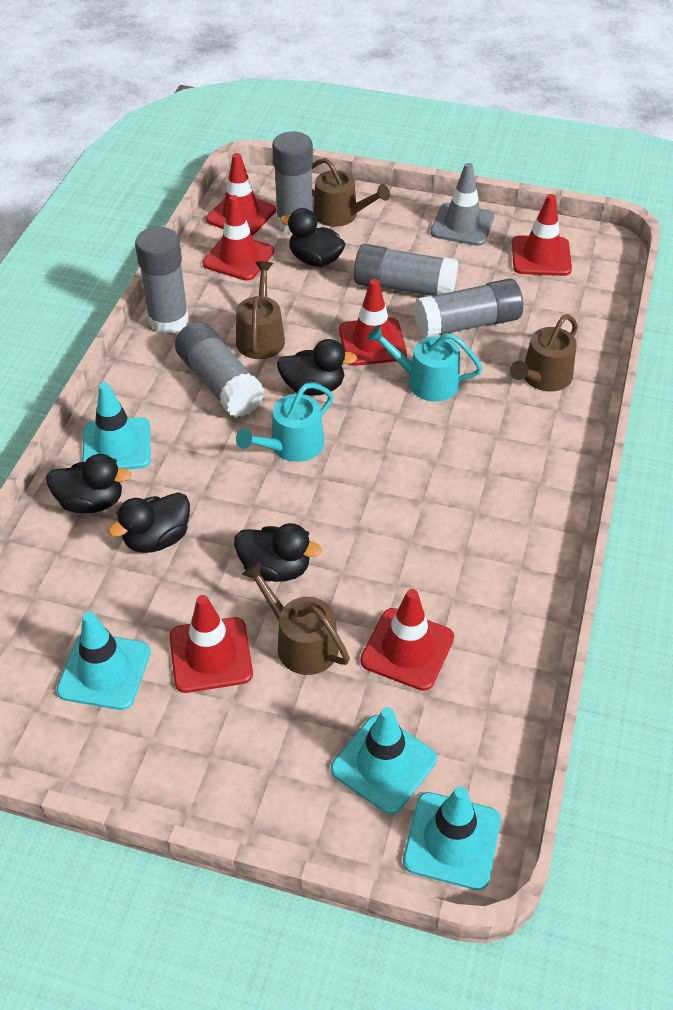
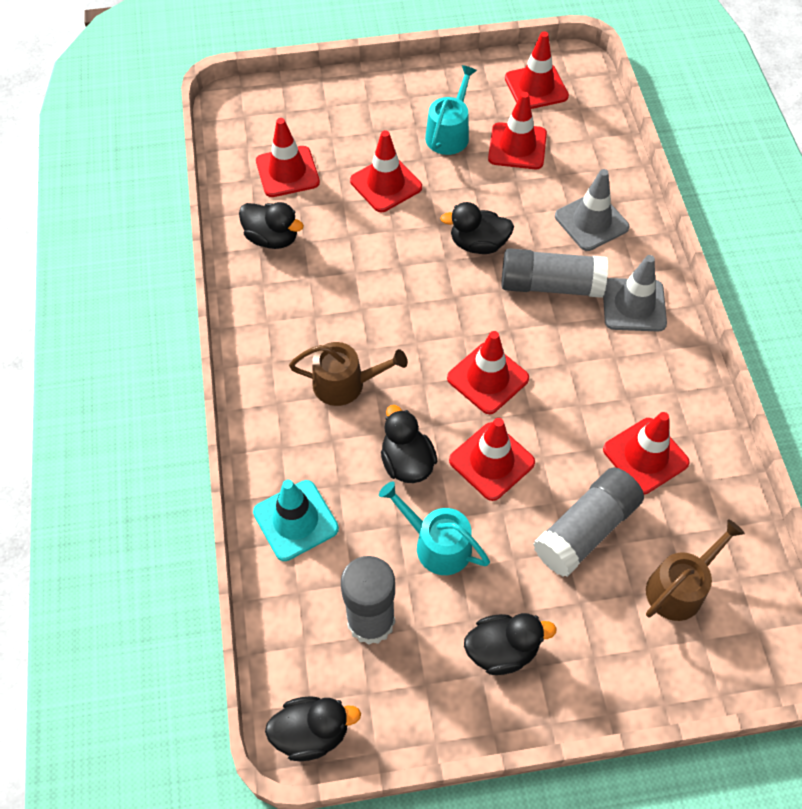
brown watering can: [236,261,285,359] [242,562,350,675] [312,158,390,227] [510,314,578,392] = 4 -> [289,342,408,406] [646,519,745,621] = 2
grey glue stick: [135,227,189,334] [175,322,265,418] [272,131,313,234] [354,244,458,296] [414,278,523,339] = 5 -> [341,556,395,645] [501,248,608,298] [533,467,644,577] = 3
grey traffic cone: [431,163,495,246] = 1 -> [555,169,629,251] [603,255,667,331] = 2
red traffic cone: [170,595,253,693] [202,195,274,281] [206,153,276,236] [339,279,407,366] [360,589,454,691] [512,194,572,276] = 6 -> [256,118,320,197] [350,130,422,212] [447,331,529,414] [449,418,535,501] [488,92,547,169] [505,31,569,109] [603,412,690,494] = 7
turquoise traffic cone: [56,612,151,710] [82,382,151,470] [331,707,437,814] [403,786,501,890] = 4 -> [253,480,339,561] = 1

